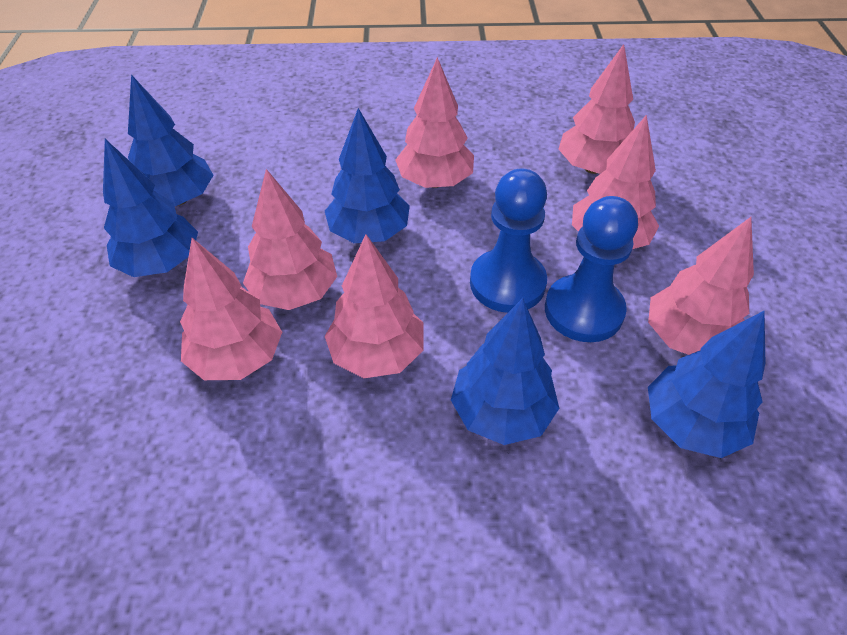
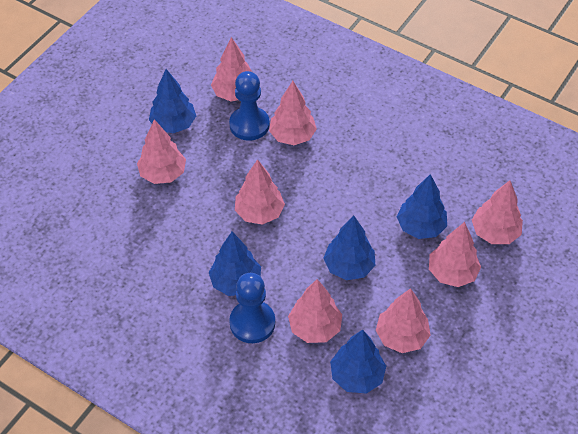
pink tree: [180,238,282,380] [243,169,337,310] [325,234,423,378] [395,57,474,188] [558,44,635,174] [572,115,659,249] [648,217,754,355] = 7 -> [137,119,186,184] [211,37,251,101] [235,159,285,225] [269,81,317,145] [288,279,342,343] [376,288,431,353] [429,222,481,287] [472,180,523,244] = 8

